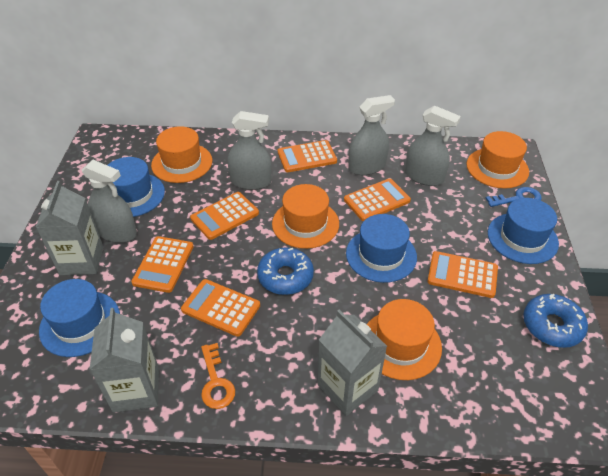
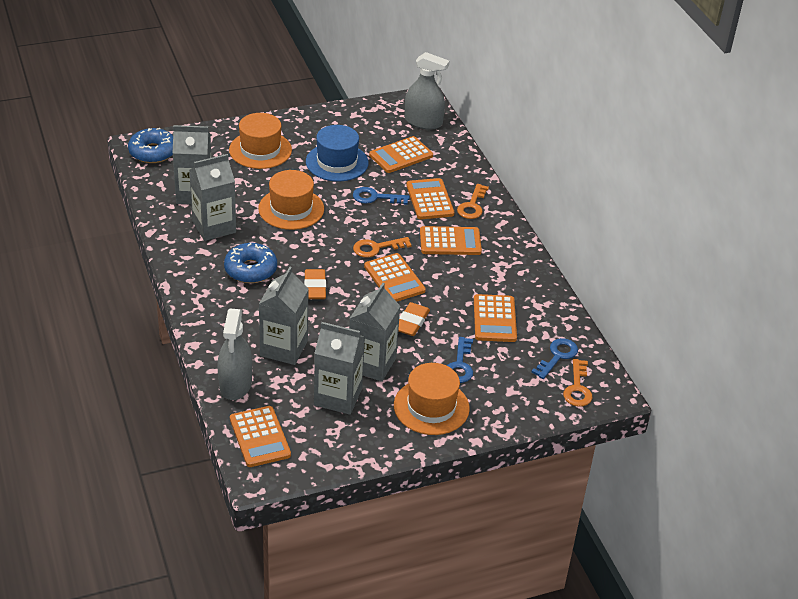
blue hat: [39,279,120,357] [107,157,165,217] [346,214,417,283] [488,198,559,264] = 4 -> [306,125,369,182] = 1
blue key: [485,187,542,207] = 1 -> [353,187,409,205] [447,337,473,383] [531,338,578,379] = 3
grey carton: [36,181,103,275] [89,308,159,412] [318,310,387,416] = 3 -> [173,125,211,204] [189,154,236,241] [259,267,309,365] [314,322,365,415] [349,283,400,382] = 5
grey spray bottle: [82,160,137,243] [228,111,272,190] [348,95,395,175] [405,106,461,186] = 4 -> [217,309,252,400] [405,52,449,130] = 2
orange eraser: none = 0 -> [304,269,326,299] [398,302,430,336] = 2
orange hat: [151,126,212,183] [272,184,339,249] [367,299,442,380] [466,131,529,189] = 4 -> [229,113,292,169] [258,170,324,230] [394,363,470,435] = 3
orange key: [201,343,235,409] = 1 -> [353,237,412,257] [457,184,489,219] [563,359,592,407] = 3

